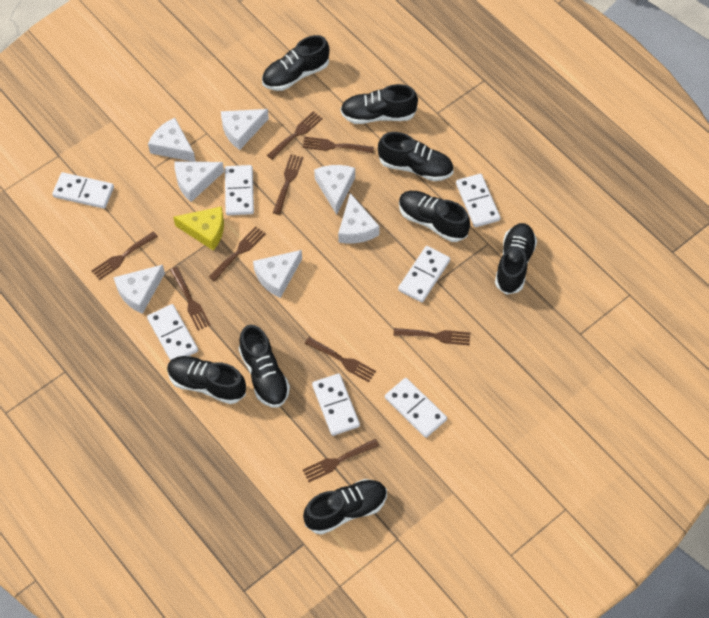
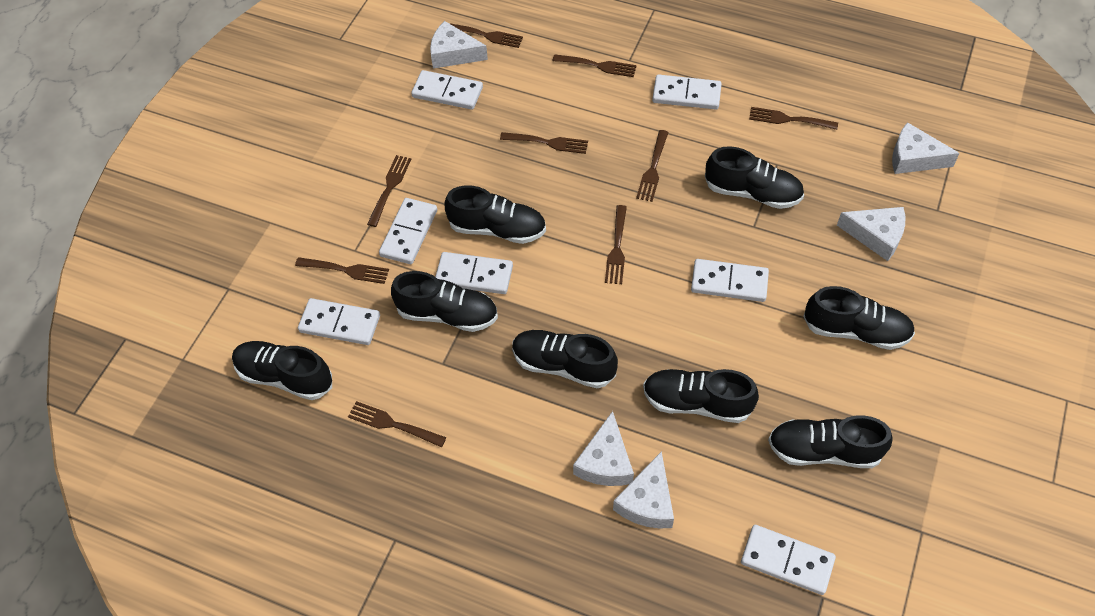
white cheese: [113,265,165,314] [148,118,196,162] [175,161,224,202] [221,109,269,150] [253,250,302,298] [314,165,355,215] [338,193,380,244] = 7 -> [430,21,488,69] [573,411,634,486] [613,451,674,529] [837,207,905,261] [892,122,960,174] = 5
yellow cheese: [173,206,224,251] = 1 -> none = 0

